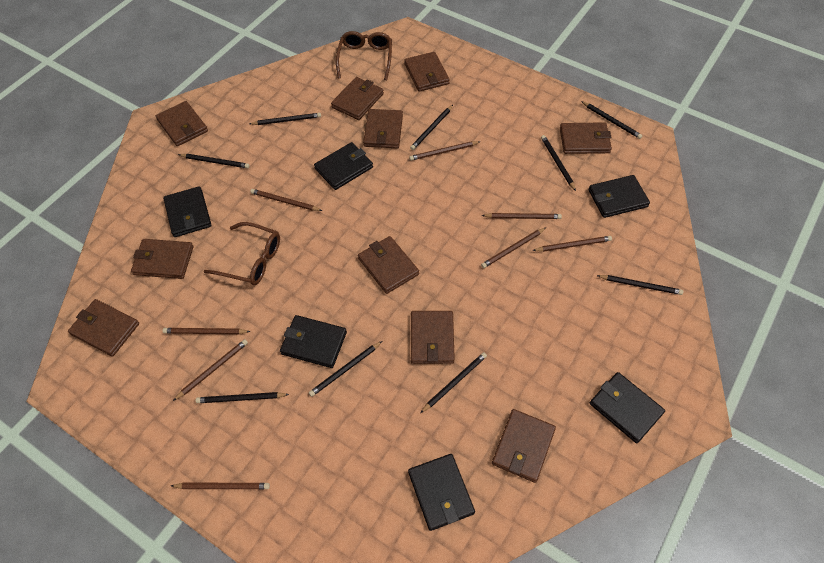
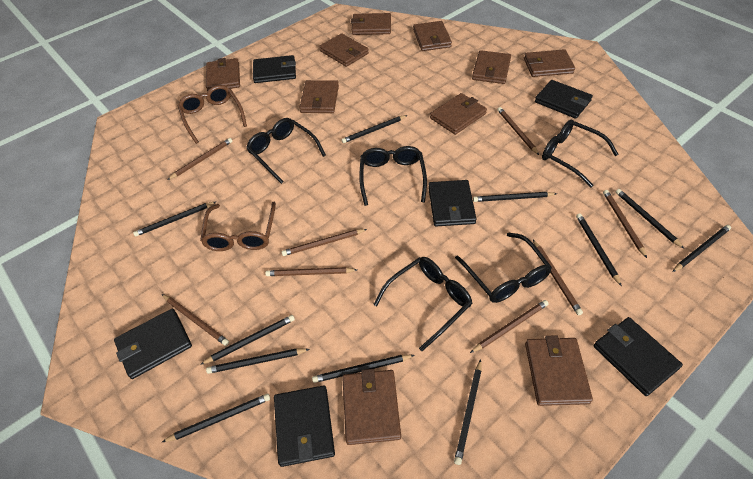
black glasses: none = 0 -> [246,118,326,184] [359,146,427,206] [373,257,473,351] [455,232,552,303] [542,120,619,188] = 5
black pencil: [178,154,249,168] [196,392,289,403] [250,113,321,125] [309,341,382,397] [410,105,453,150] [420,352,487,413] [541,135,576,191] [581,101,643,139] [597,275,683,295] = 9 -> [133,202,216,237] [162,394,270,442] [200,315,295,365] [206,348,310,374] [312,355,414,383] [341,115,407,143] [454,359,481,465] [473,192,557,202] [576,213,622,286] [616,189,684,249] [673,225,731,272] = 11

